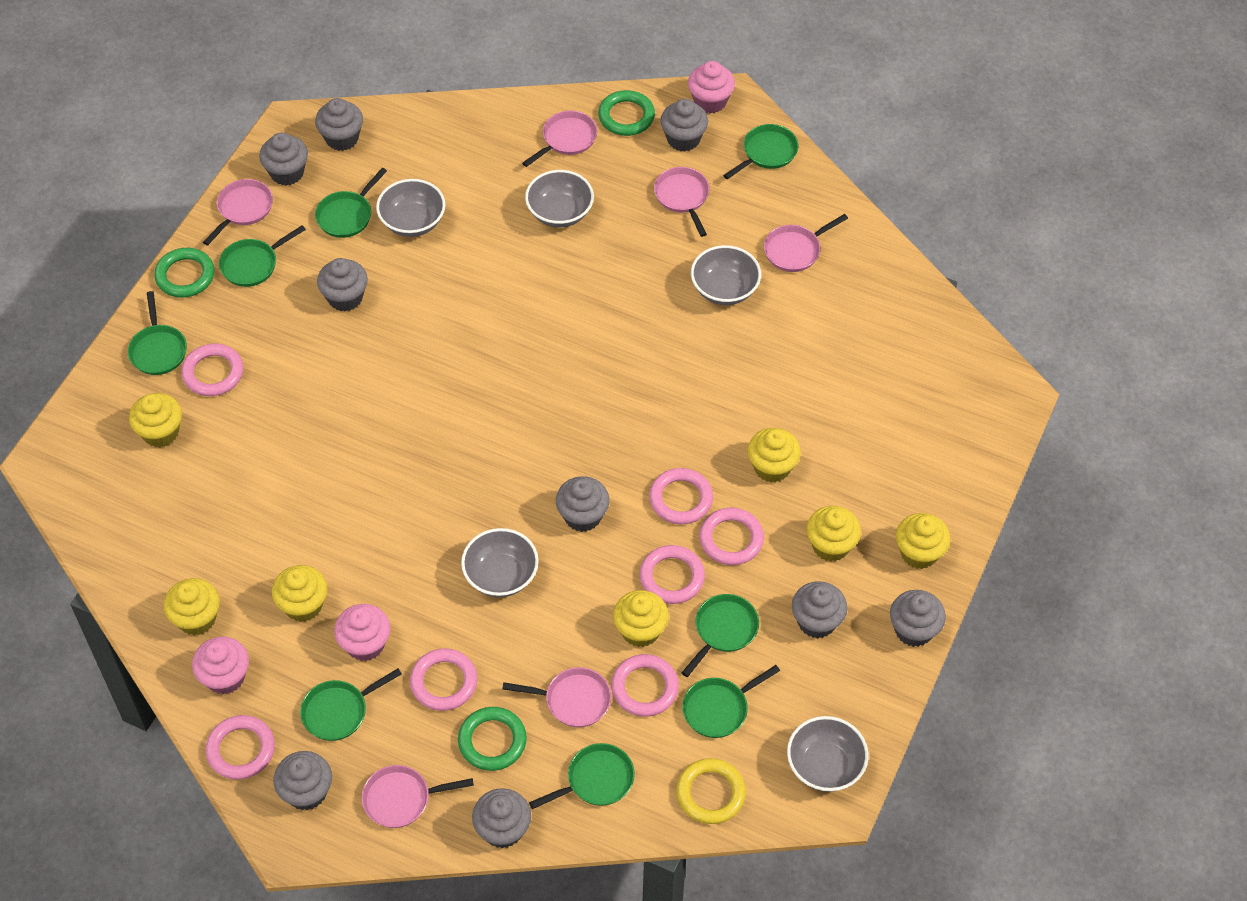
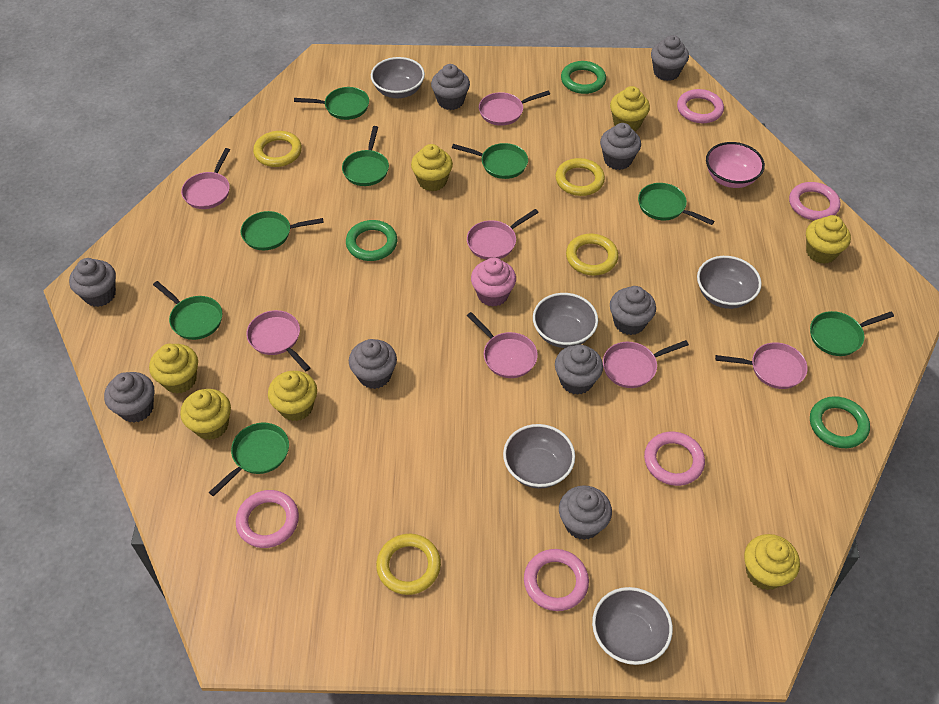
pink bowl: none = 0 -> [706,142,765,188] = 1
pink cupcake: [192,637,249,695] [334,604,390,661] [688,61,735,113] = 3 -> [471,258,516,307] = 1
pink pan: [203,179,273,245] [362,765,474,828] [502,667,611,727] [522,110,597,167] [654,167,710,237] [764,214,848,272] = 6 -> [181,148,230,209] [246,310,310,371] [467,209,539,260] [467,312,538,378] [479,91,550,126] [603,340,689,388] [715,342,808,389] = 7
pink ring: [181,344,243,396] [205,715,275,780] [410,648,477,711] [611,654,679,717] [640,545,705,604] [649,468,713,524] [699,508,764,565] = 7 -> [236,490,299,548] [524,549,589,611] [644,431,705,486] [677,89,724,123] [789,182,840,220] = 5
yellow ring: [676,758,746,824] = 1 -> [253,131,302,167] [376,534,441,595] [555,158,605,196] [566,234,618,275] = 4

